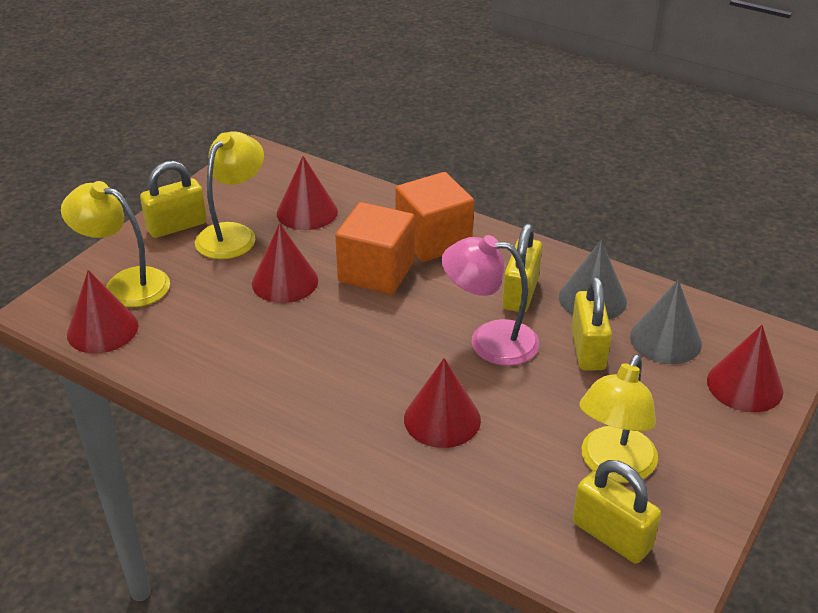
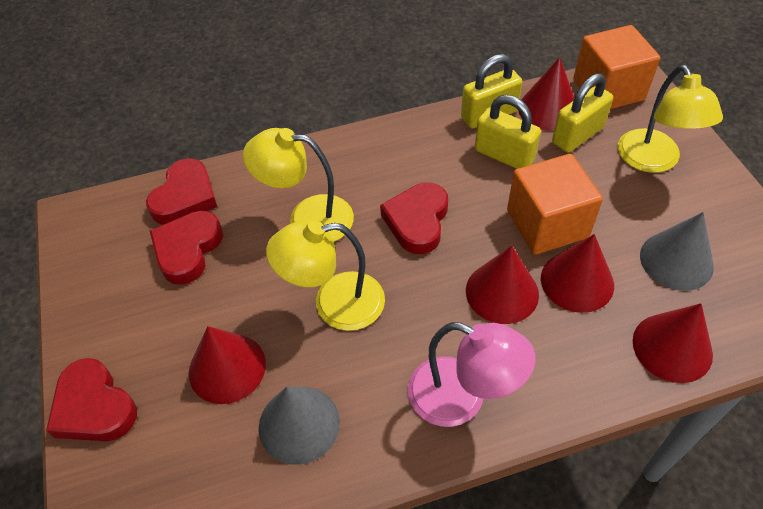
red heart: none = 0 -> [46,358,137,441] [146,158,217,225] [150,211,223,285] [380,183,448,254] = 4
yellow padlock: [140,161,207,238] [502,224,542,312] [571,277,612,370] [573,460,661,563] = 4 -> [461,54,522,129] [475,95,541,169] [552,73,613,152] = 3

